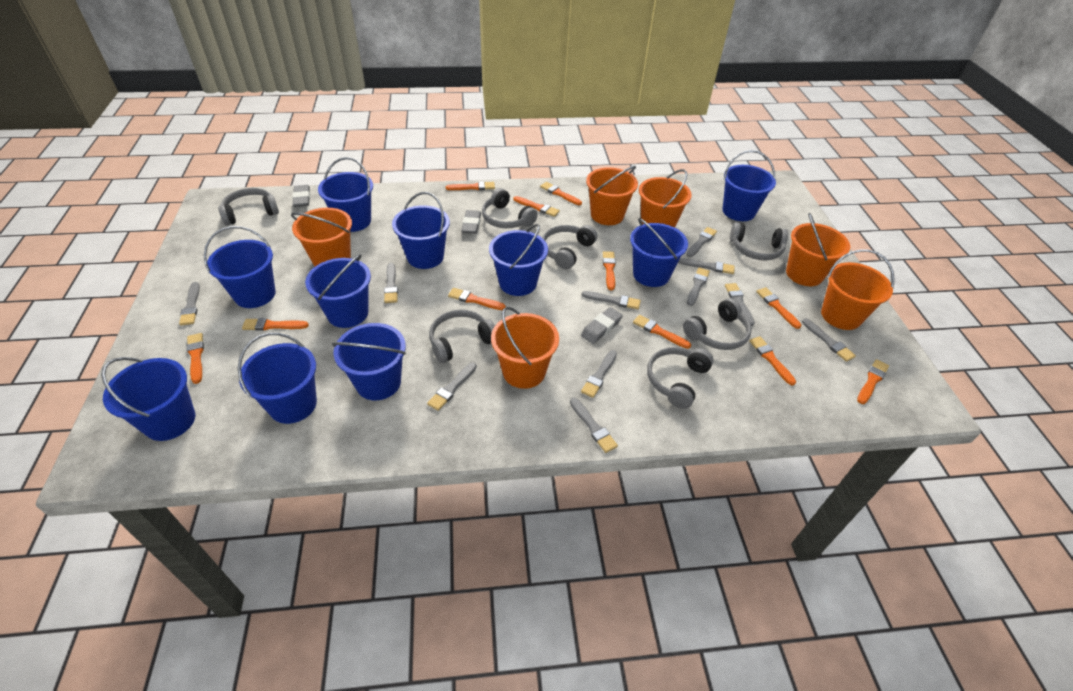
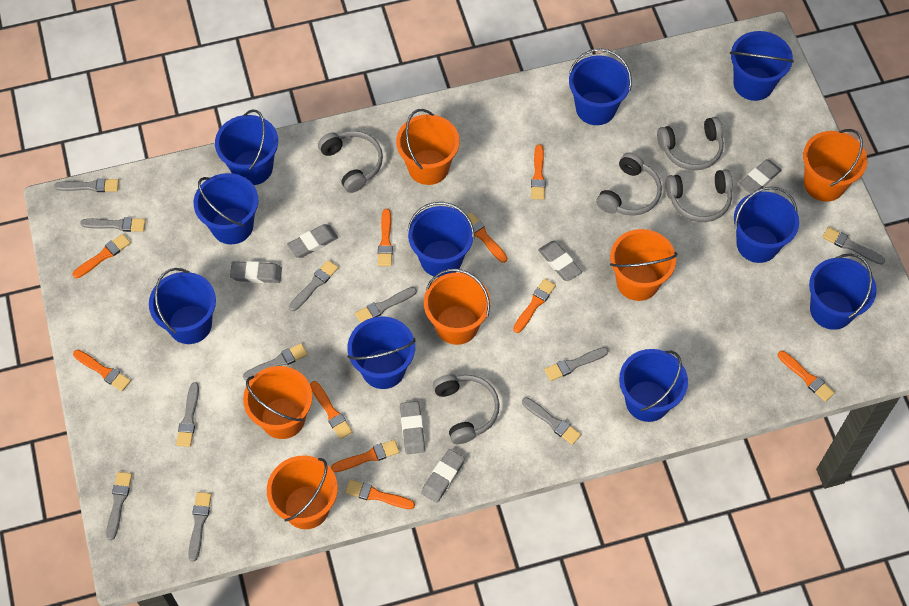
grey eraser: [292,185,310,207] [461,210,481,234] [581,307,623,344] = 3 -> [230,261,282,283] [287,224,338,258] [400,401,425,454] [421,449,465,503] [538,241,582,281] [739,159,781,194] = 6
grey headphones: [218,188,279,225] [429,309,495,363] [482,188,538,228] [542,225,597,269] [647,347,714,409] [683,298,752,350] [730,222,788,260] = 7 -> [318,131,383,193] [433,374,500,444] [596,152,662,216] [657,117,724,170] [666,169,732,222] = 5
orange brush: [187,333,204,384] [242,318,309,331] [446,181,495,190] [448,288,506,310] [514,196,560,217] [540,182,582,205] [603,251,616,290] [633,315,691,349] [749,336,796,386] [756,287,801,329] [857,359,889,404] = 11 -> [73,234,131,278] [73,350,131,391] [310,381,352,439] [331,440,400,472] [345,480,415,509] [378,209,393,266] [467,212,507,263] [513,278,556,333] [531,144,546,200] [778,351,835,402] = 10

